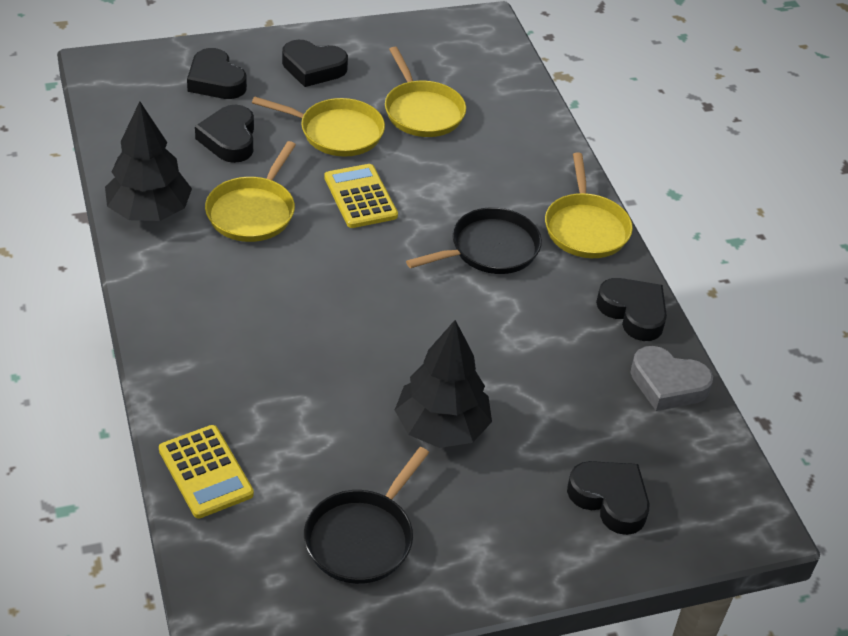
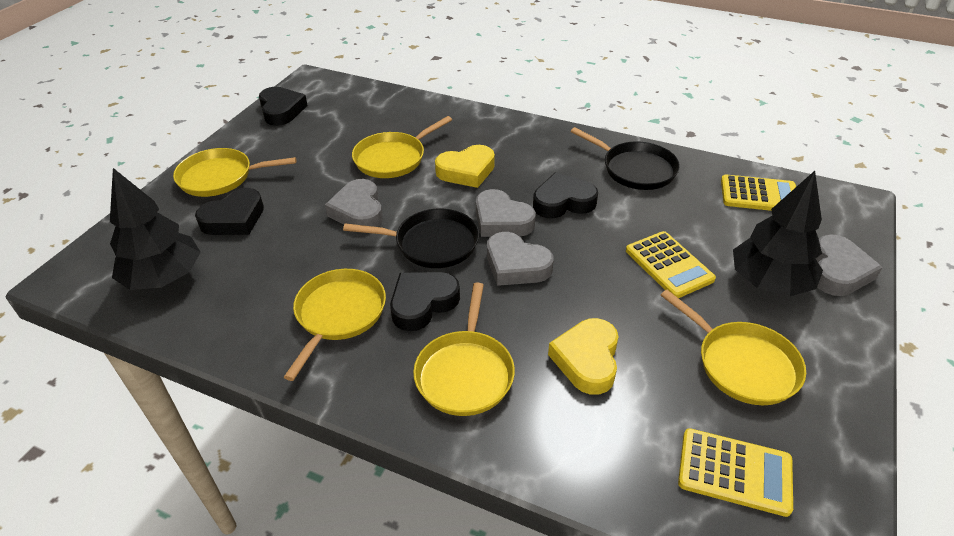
black heart: [187,48,247,99] [195,105,254,163] [282,40,348,87] [567,461,649,535] [596,278,667,341] = 5 -> [195,188,264,235] [259,87,308,126] [390,272,460,331] [533,172,598,218] = 4
grey heart: [630,346,713,411] = 1 -> [325,179,383,227] [476,189,536,237] [487,232,554,286] [816,235,883,296] = 4
yellow calculator: [159,425,254,518] [324,164,398,228] = 2 -> [626,231,716,298] [678,428,793,517] [721,174,796,211] = 3
yellow heart: none = 0 -> [435,145,495,188] [548,318,619,395] = 2
yellow pan: [205,141,296,242] [252,97,385,156] [385,47,466,137] [545,153,633,258] = 4 -> [173,148,296,197] [284,269,386,381] [352,116,452,178] [413,283,515,416] [661,290,806,405] = 5

